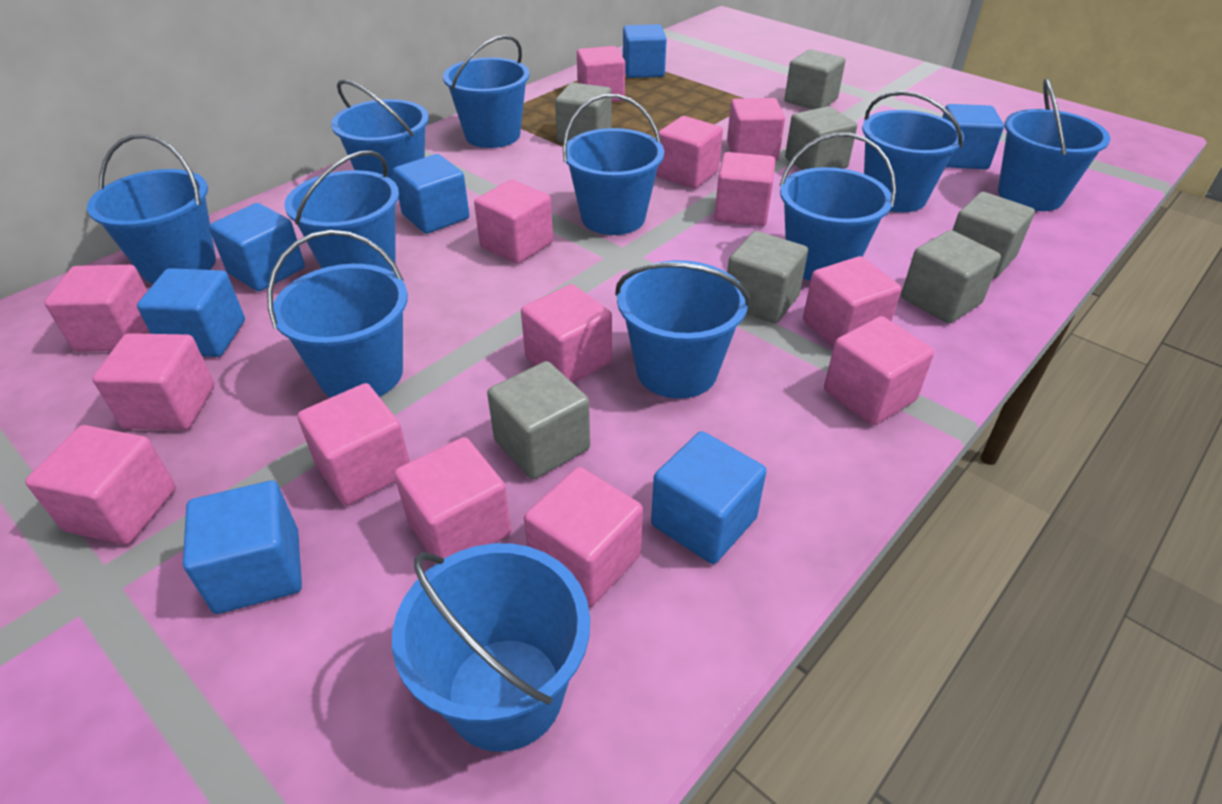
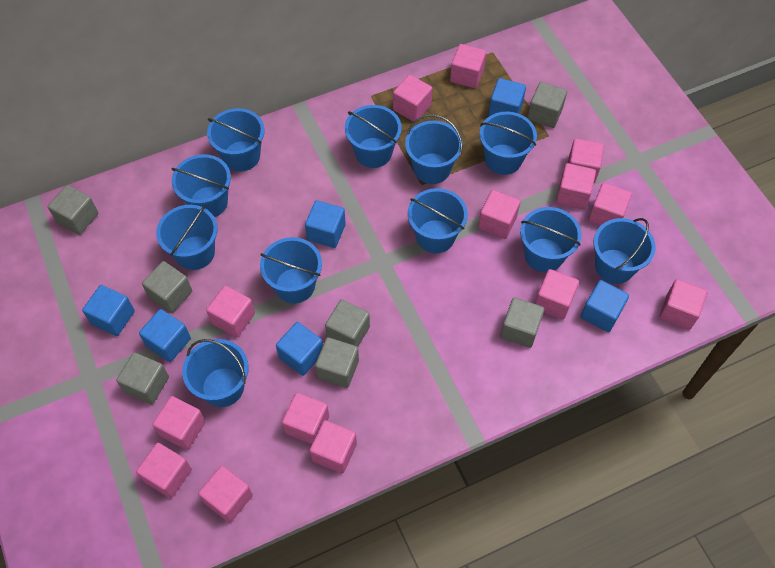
blue cube: [137,268,245,357] [183,480,302,614] [209,203,305,291] [393,154,469,234] [623,24,667,78] [651,431,767,564] [942,104,1004,169] = 7 -> [82,285,135,336] [139,309,191,362] [276,322,323,376] [305,200,346,248] [488,78,526,116] [581,280,629,332] = 6

